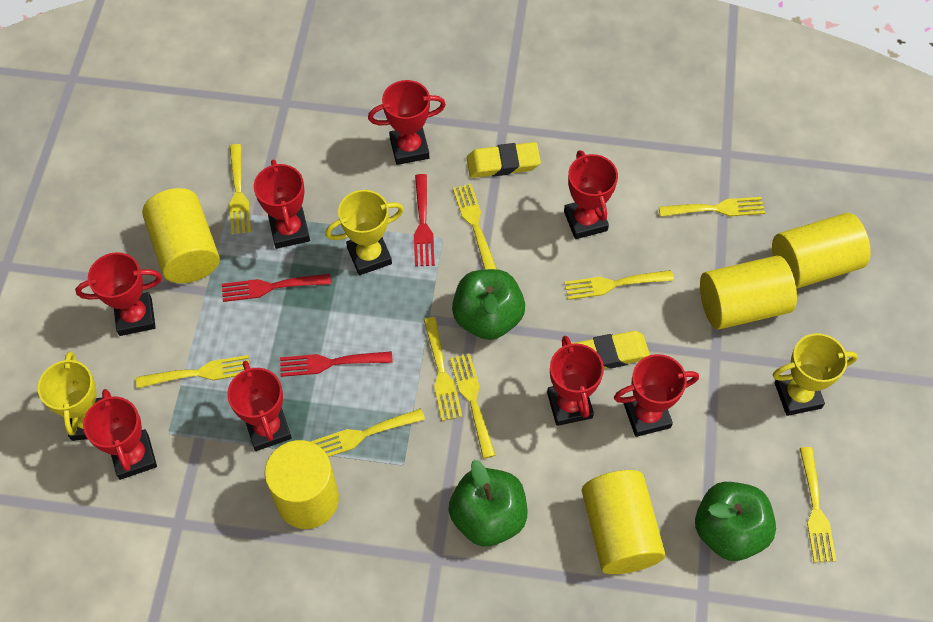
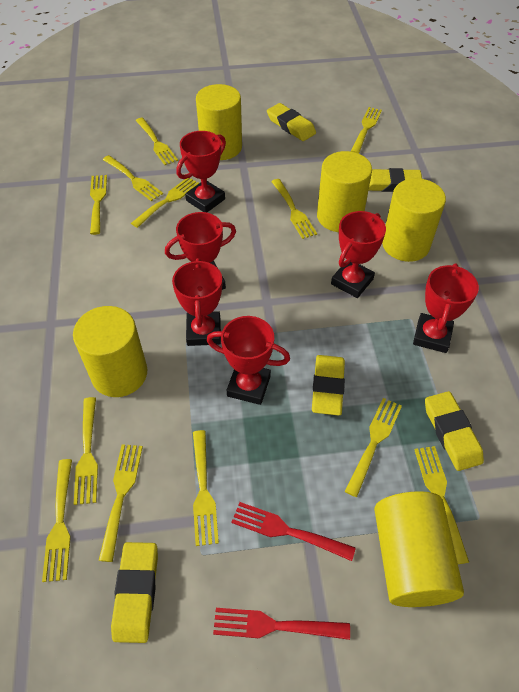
green apple: [448,460,527,547] [452,269,525,340] [695,482,776,561] = 3 -> none = 0
red fork: [222,274,331,302] [280,351,393,377] [414,174,435,267] = 3 -> [213,608,350,640] [231,502,356,561] = 2
red trophy: [75,252,162,336] [83,389,157,480] [227,361,292,451] [254,160,310,249] [368,80,446,165] [547,336,604,426] [564,150,618,239] [614,354,699,437] = 8 -> [165,212,236,290] [172,258,222,346] [176,131,226,212] [207,316,290,405] [331,211,386,298] [413,263,479,353] = 6
yellow eraser: [467,142,541,178] [572,331,650,369] = 2 -> [111,542,158,643] [267,103,316,141] [312,355,345,416] [368,168,422,192] [425,391,484,471] = 5
yellow fork: [136,355,250,388] [229,144,251,234] [311,408,425,457] [424,317,462,421] [450,353,495,459] [453,184,497,270] [564,270,674,300] [659,197,765,217] [800,447,836,562] = 9 -> [42,459,72,582] [74,397,98,505] [90,175,107,235] [99,444,143,562] [103,155,163,201] [131,178,199,228] [136,118,178,165] [193,430,219,546] [271,179,317,239] [345,398,402,497] [351,107,382,154] [414,446,469,564] = 12
yellow trophy: [38,351,103,441] [325,190,404,275] [773,333,858,416] = 3 -> none = 0

